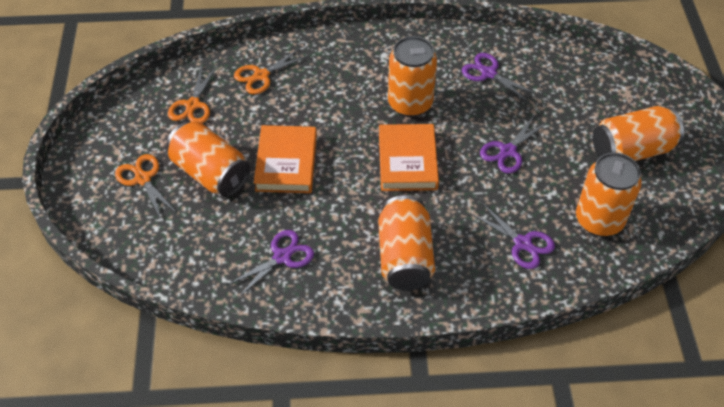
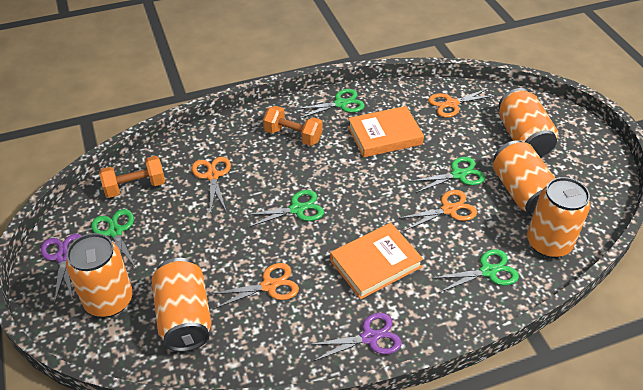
green scissors: none = 0 -> [91,209,136,268] [245,190,324,228] [295,89,365,119] [409,157,486,193] [434,249,519,293] = 5
orange dumbbell: none = 0 -> [99,156,165,198] [263,106,323,146] = 2
orange scissors: [115,154,178,219] [168,65,217,123] [234,48,308,94] = 3 -> [192,157,231,214] [211,263,299,309] [398,190,477,231] [428,88,496,117] = 4
purple scissors: [227,230,314,298] [462,53,537,102] [470,203,555,269] [480,114,548,174] = 4 -> [41,234,82,304] [307,313,402,361] = 2

